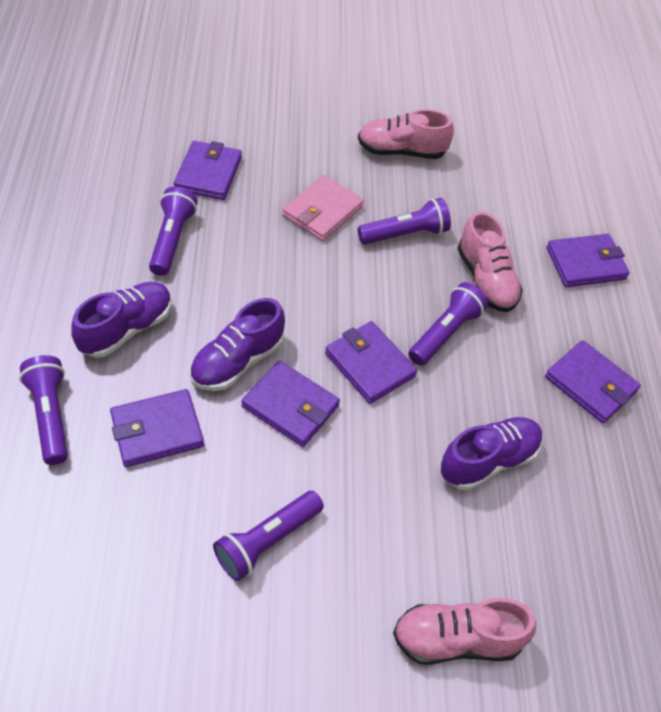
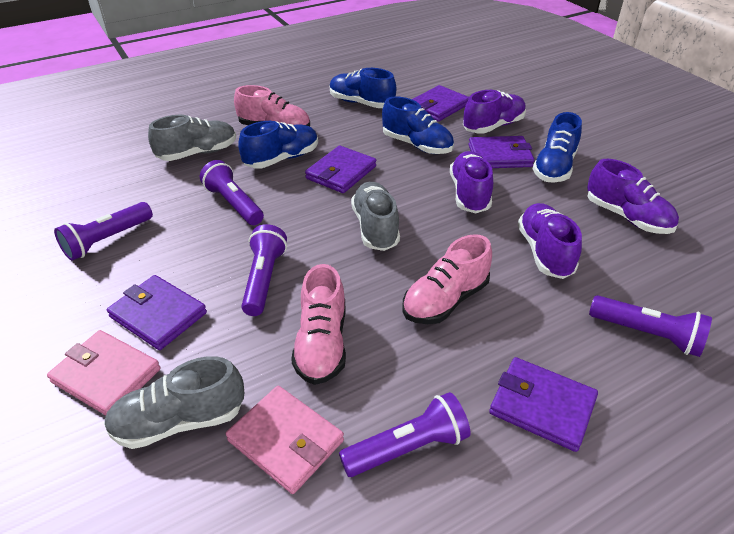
blue shoe: none = 0 -> [238,121,318,168] [330,68,396,108] [382,96,454,154] [533,112,582,183] = 4
grey shoe: none = 0 -> [104,356,244,449] [148,115,236,161] [351,182,400,251] = 3
pink wallet: [282,175,364,241] = 1 -> [47,330,161,416] [226,386,344,494] = 2
purple shoe: [71,282,172,358] [190,298,285,391] [440,417,543,490] = 3 -> [450,151,493,213] [463,90,526,134] [518,203,582,279] [587,159,679,234] = 4
purple wallet: [110,389,204,467] [174,141,242,200] [241,361,340,447] [325,321,417,404] [545,340,641,423] [546,234,630,287] = 6 -> [107,275,207,350] [305,145,376,193] [412,85,469,122] [469,136,534,168] [489,357,598,452] = 5

